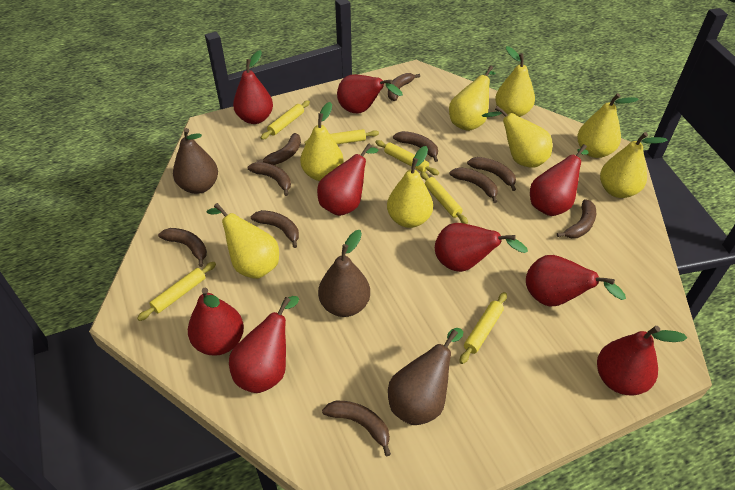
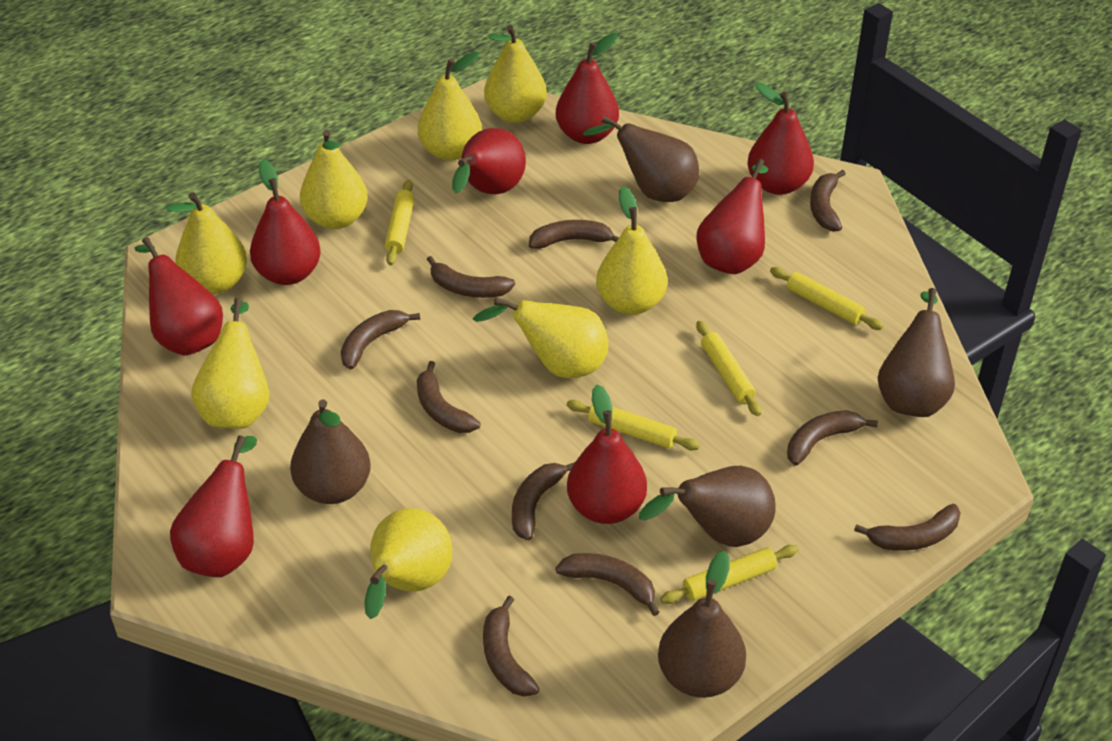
brown pear: [173,128,218,194] [318,230,370,317] [388,328,463,425] = 3 -> [290,399,371,504] [582,116,699,202] [639,466,776,547] [658,551,746,698] [878,288,955,417] = 5
red pear: [188,288,244,356] [229,296,299,393] [233,50,273,124] [317,143,379,216] [337,74,403,114] [435,223,528,272] [526,255,626,306] [530,144,589,216] [597,326,687,396] = 9 -> [135,237,223,356] [170,435,257,577] [250,159,321,285] [452,128,526,194] [556,33,619,144] [567,385,647,524] [696,159,768,274] [747,83,814,195] = 8
yellow rolling pin: [137,262,216,321] [261,100,310,140] [305,129,379,145] [375,140,439,175] [420,171,468,224] [460,292,507,364] = 6 -> [385,180,415,265] [567,400,700,451] [660,545,799,604] [696,321,761,416] [770,267,883,330] = 5

